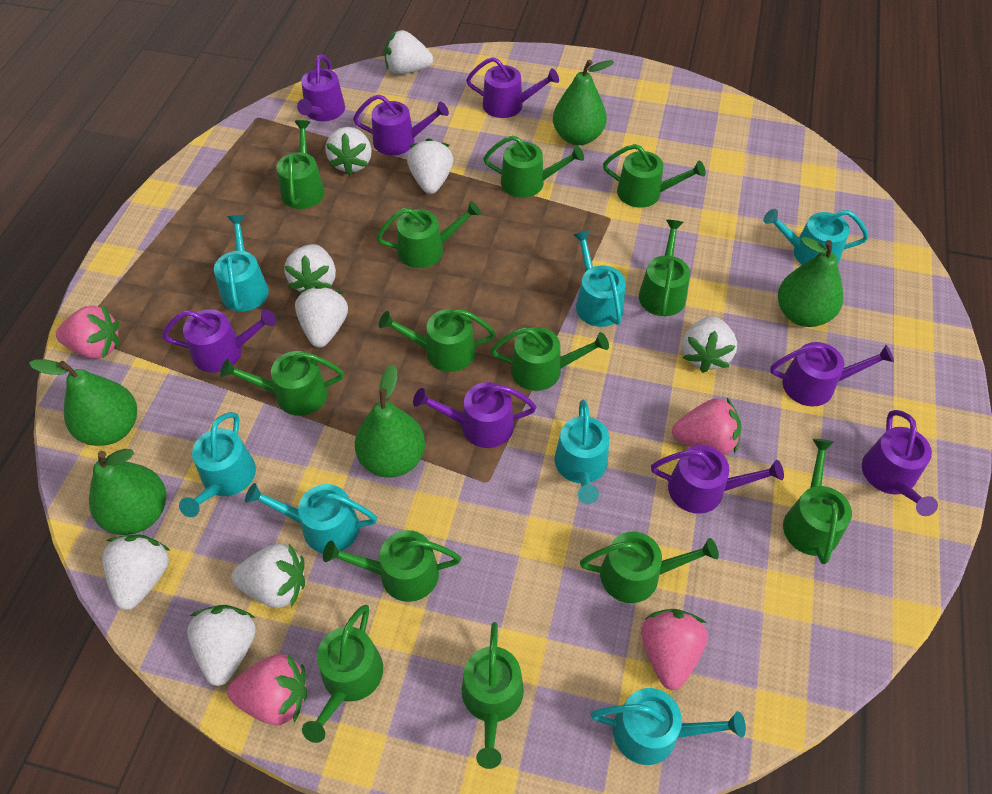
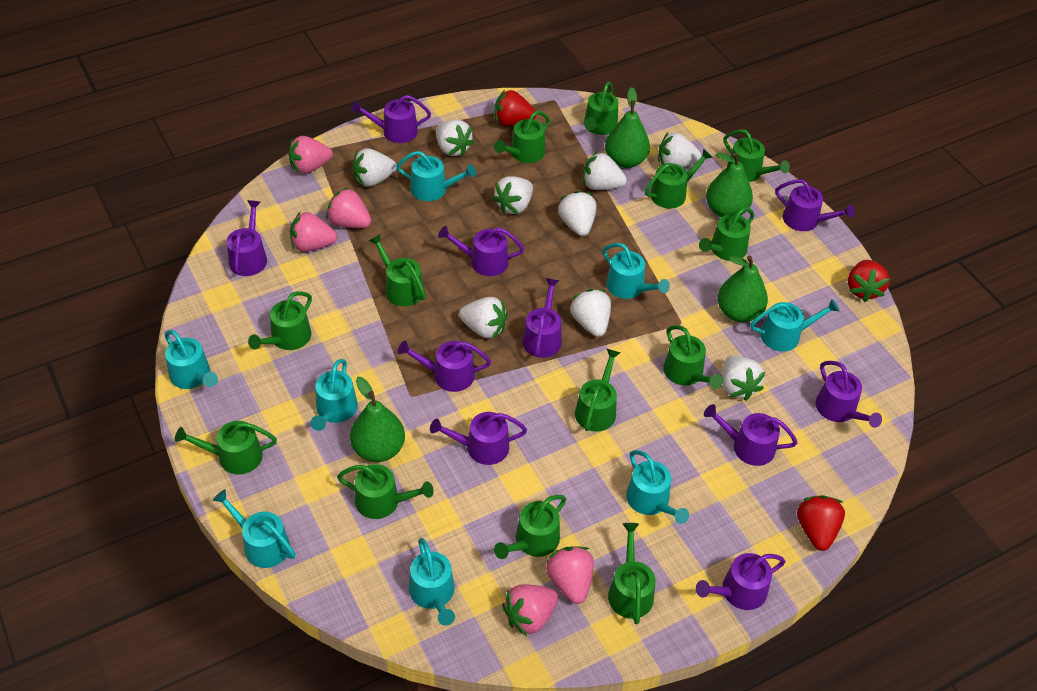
green pear: [29,359,137,446] [89,449,166,535] [355,365,425,478] [553,59,614,145] [778,237,843,327] = 5 -> [350,377,405,462] [605,87,650,168] [706,153,753,217] [717,256,768,322] = 4
pink strawberry: [56,305,119,359] [227,654,307,725] [641,609,708,690] [672,398,741,455] = 4 -> [288,136,333,174] [290,212,337,252] [326,187,371,228] [502,584,558,636] [546,546,594,604] = 5
purple watering can: [162,309,276,373] [297,54,345,121] [353,94,449,155] [413,382,536,448] [466,57,559,118] [651,445,784,514] [770,342,894,406] [862,410,938,516] = 8 -> [226,200,267,276] [351,95,431,143] [398,341,491,392] [430,412,527,465] [438,226,524,276] [522,278,562,358] [696,553,786,610] [704,404,798,466] [775,179,855,231] [816,361,882,428] = 10
red strawberry: none = 0 -> [494,90,536,126] [797,495,845,551] [848,260,889,302] = 3
turquoise watering can: [179,412,256,517] [214,215,269,311] [245,483,377,553] [554,400,609,504] [573,230,626,327] [591,688,746,765] [763,209,869,265] = 7 -> [165,330,218,389] [213,489,295,568] [311,359,358,431] [396,151,476,201] [409,538,455,626] [603,243,670,299] [626,450,689,524] [750,299,839,351] = 8

